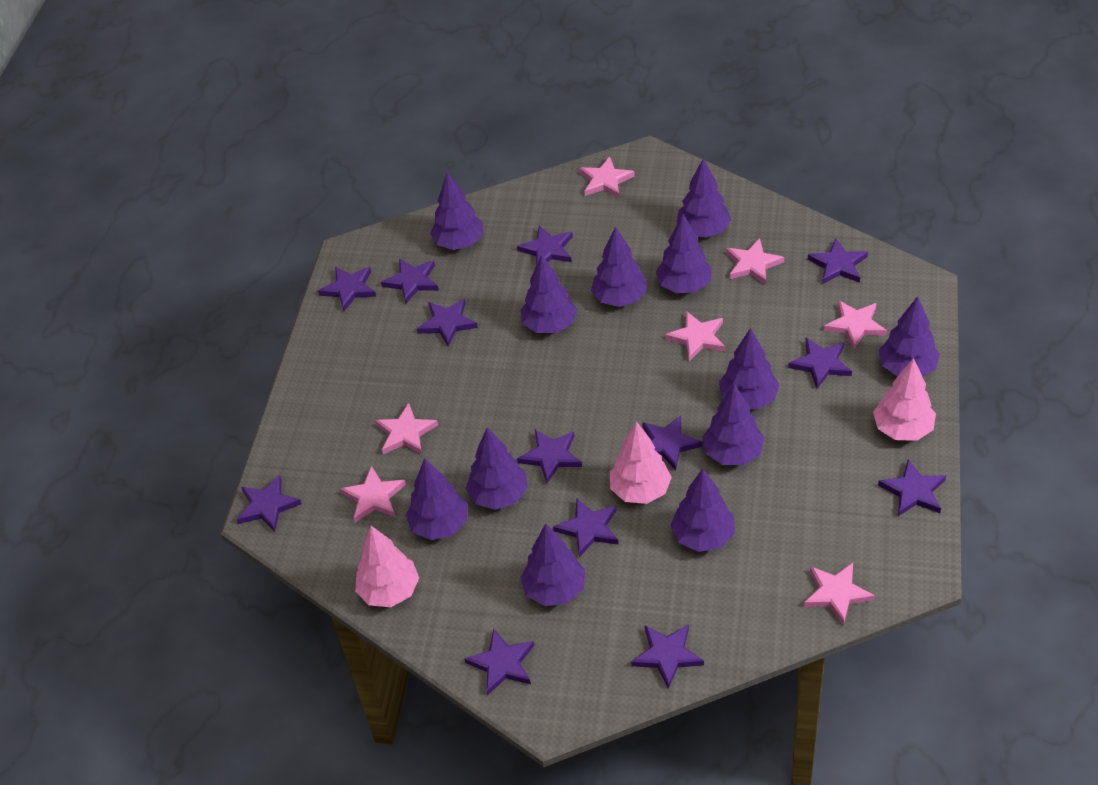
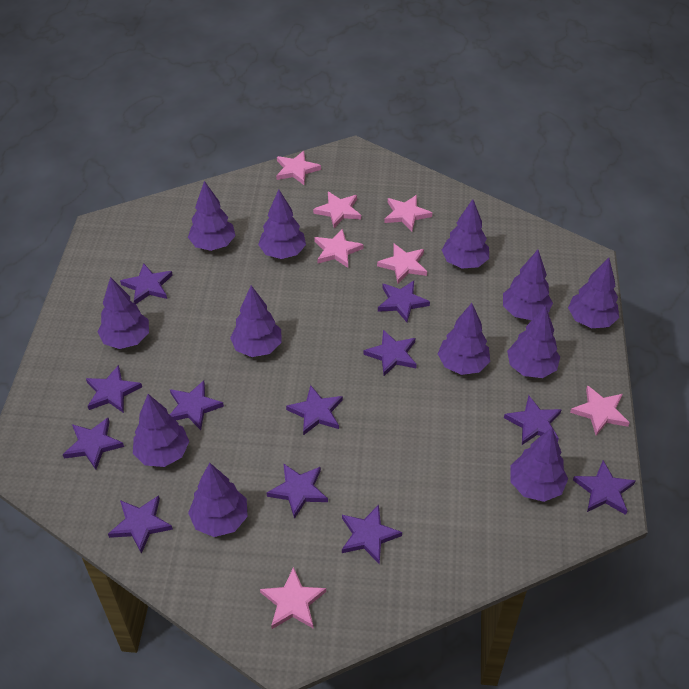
pink tree: [355,526,419,607] [610,421,672,504] [873,358,936,441] = 3 -> none = 0
purple star: [236,475,302,532] [318,266,376,311] [381,258,439,303] [417,298,478,347] [464,629,535,695] [517,226,573,265] [517,430,582,483] [553,498,619,557] [631,624,704,689] [642,416,702,471] [788,338,852,389] [808,239,868,284] [878,459,946,516] = 13 -> [63,418,124,470] [86,365,142,413] [108,495,173,554] [120,263,173,304] [170,380,224,430] [267,463,328,519] [286,385,343,435] [342,505,402,565] [363,330,417,376] [378,281,430,322] [504,395,562,445] [573,460,636,515] = 12

